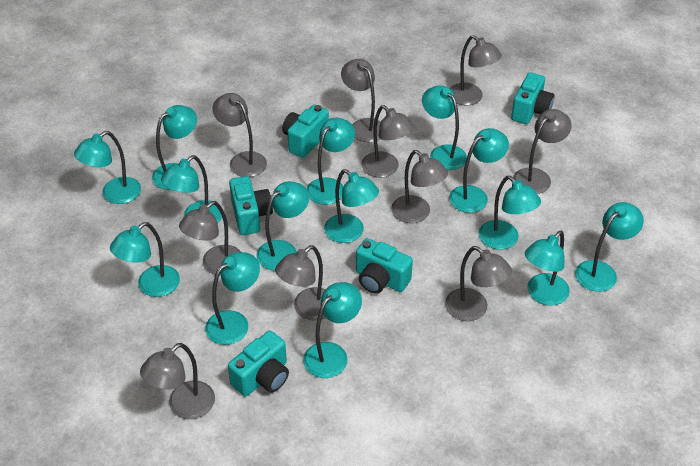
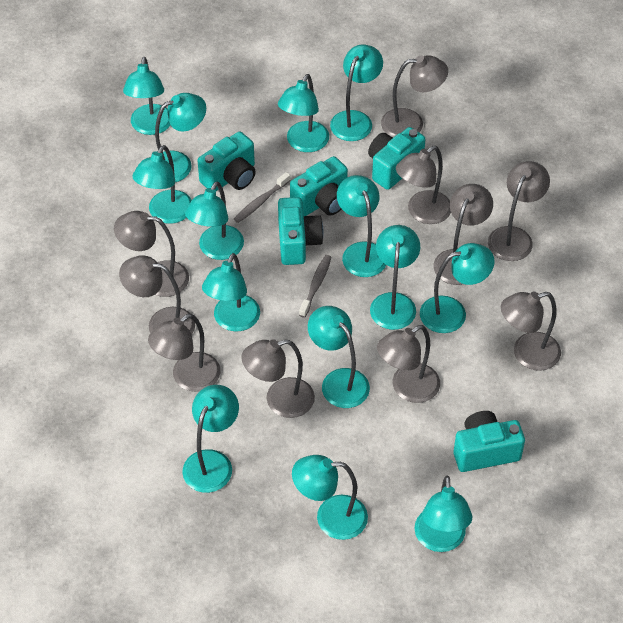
grey toothbrush: none = 0 -> [234,172,291,223] [299,255,331,318] = 2

